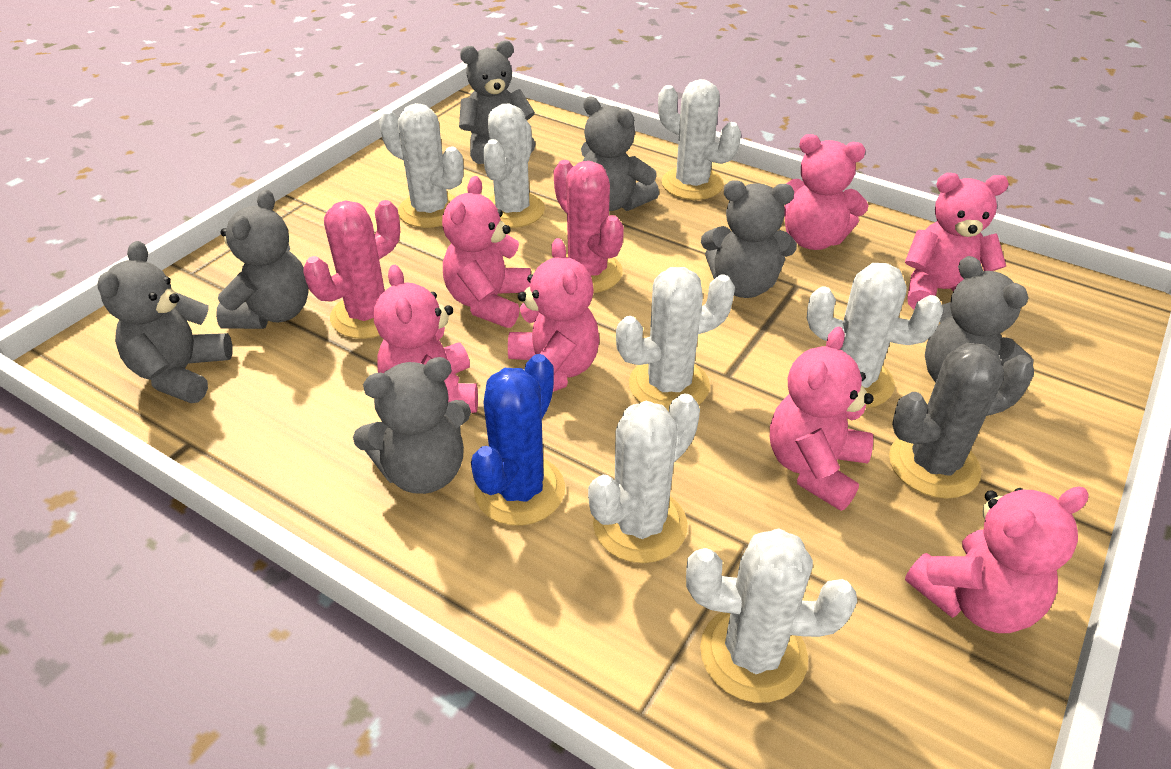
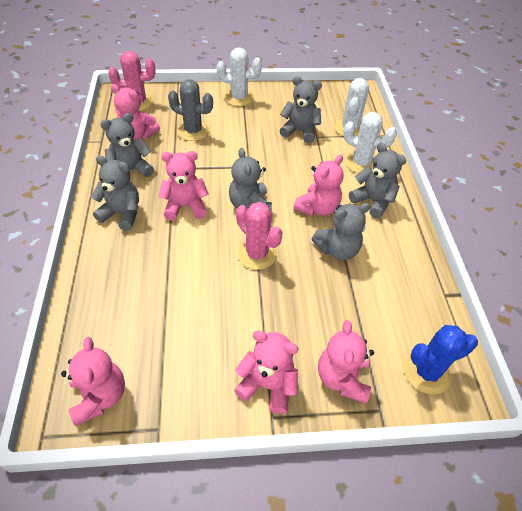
grey teddy bear: [97,241,233,403] [216,190,309,329] [353,357,471,494] [459,40,536,164] [581,97,659,211] [701,180,797,298] [925,256,1033,383] = 7 -> [91,156,139,231] [100,113,154,177] [229,148,272,213] [280,76,322,143] [312,203,370,260] [349,143,406,218] = 6
pink teddy bear: [374,265,478,413] [442,176,531,328] [508,238,600,392] [770,327,874,511] [784,134,869,250] [905,173,1009,309] [905,486,1089,633] = 7 -> [61,337,125,426] [111,84,160,141] [158,151,209,221] [234,331,299,414] [293,155,344,216] [318,320,374,403] = 6
white cactus: [379,103,464,228] [483,103,545,228] [588,393,700,563] [616,267,735,412] [658,79,741,200] [686,529,857,703] [807,263,943,408] = 7 -> [217,47,262,106] [335,78,369,137] [343,112,397,173] = 3

